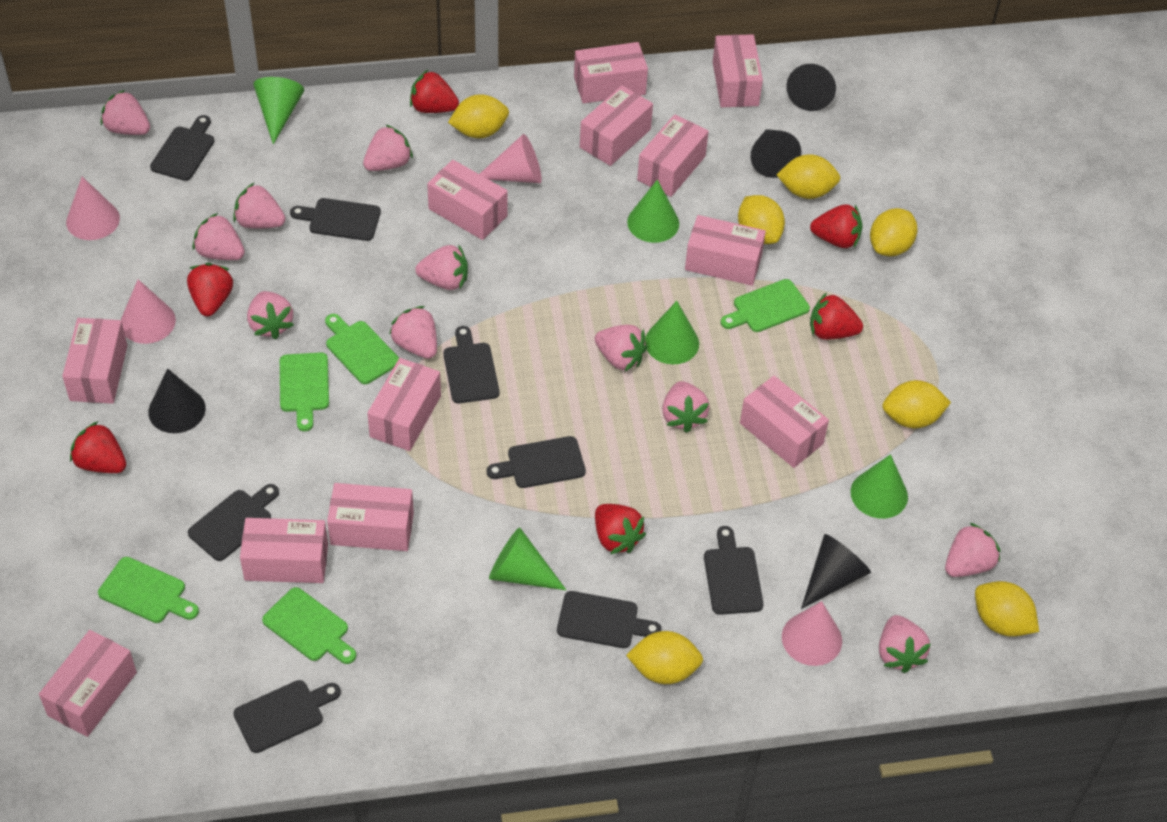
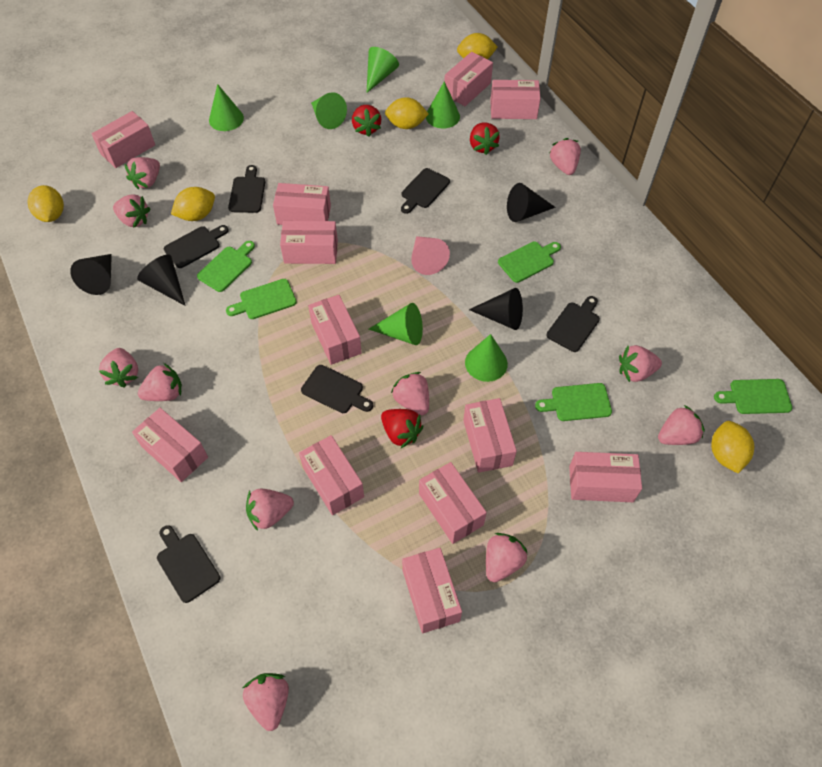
black cutting board: [150,115,214,181] [188,484,279,561] [233,680,341,753] [290,198,381,241] [443,326,499,403] [487,436,586,488] [557,591,661,648] [704,526,764,615] = 8 -> [157,525,220,603] [164,225,229,268] [228,165,265,213] [301,365,373,413] [401,168,450,214] [547,296,600,352] = 6
green cone: [253,77,304,144] [489,528,566,590] [627,180,679,243] [645,301,699,364] [851,454,908,519] = 5 -> [209,84,244,131] [311,92,347,129] [366,47,399,93] [369,303,423,345] [426,81,460,128] [465,334,508,382] = 6
pink cone: [66,177,120,240] [121,279,176,344] [480,134,542,183] [782,601,842,666] = 4 -> [411,236,450,275] = 1
red strawberry: [70,421,126,473] [187,263,233,316] [410,70,459,113] [595,504,646,554] [810,204,863,248] [810,293,863,340] = 6 -> [352,105,381,137] [381,409,423,448] [470,123,500,155] = 3
yellow lemon: [448,94,509,138] [626,631,703,684] [738,195,785,244] [777,154,841,199] [870,208,918,257] [882,380,951,428] [975,581,1039,637] = 7 -> [28,185,64,222] [171,187,215,221] [385,97,429,129] [457,33,498,59] [711,421,754,473] = 5

